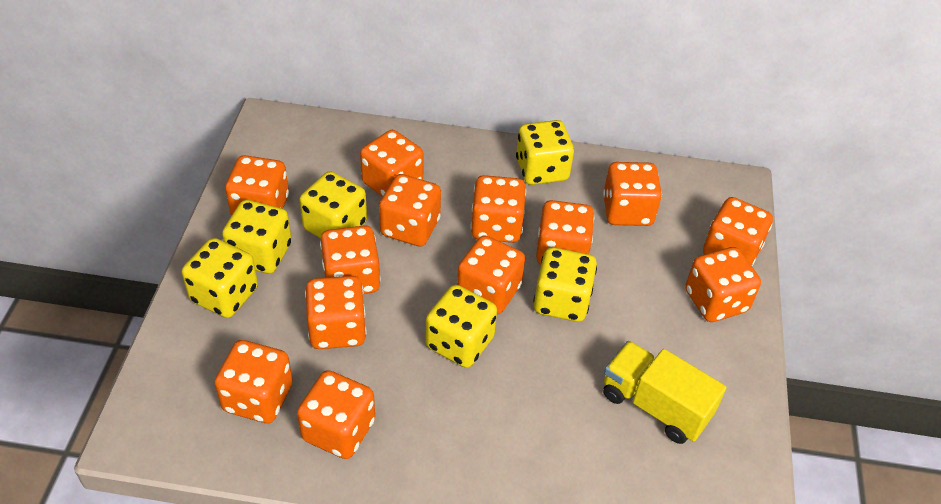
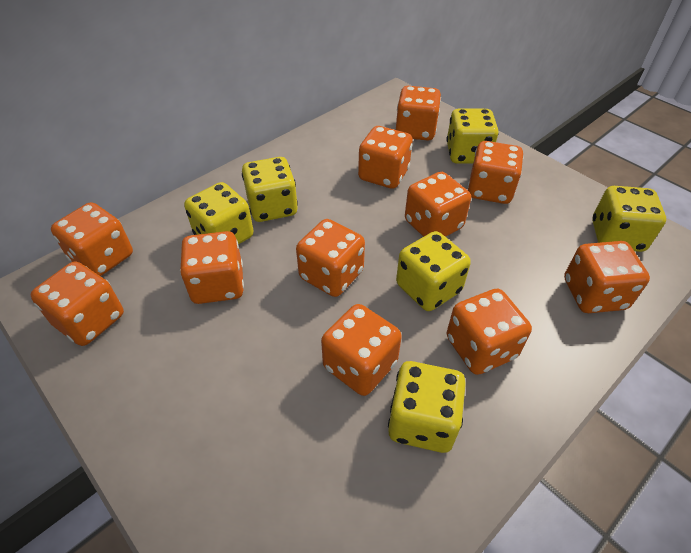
orange dice: [215,340,293,423] [225,155,289,216] [297,370,375,459] [305,276,367,349] [320,225,381,294] [360,130,424,197] [379,174,441,247] [457,235,525,314] [471,175,526,243] [536,200,594,264] [603,162,662,226] [685,247,761,322] [703,197,773,266] = 13 -> [31,261,124,346] [51,202,133,276] [180,231,244,304] [296,219,365,297] [321,304,402,396] [358,126,413,189] [396,86,441,141] [405,172,471,237] [447,288,532,375] [467,141,523,204] [564,241,650,313] = 11
yellow truck: [603,341,726,444] = 1 -> none = 0

